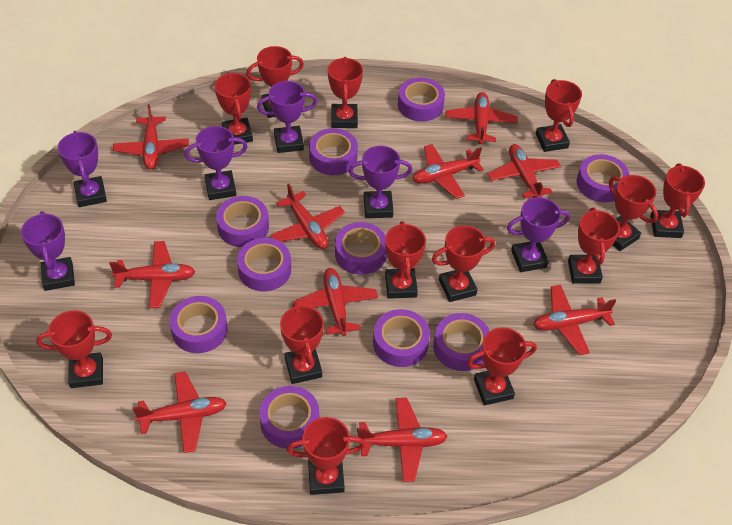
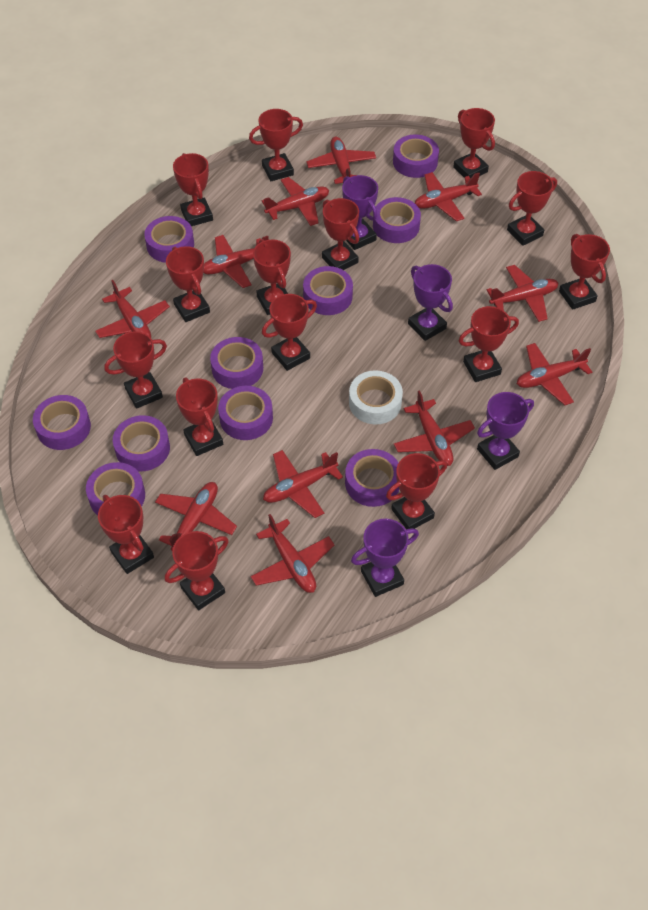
purple trophy: [21,211,75,291] [58,131,107,207] [184,126,248,200] [257,81,317,153] [349,146,412,218] [507,197,570,272] = 6 -> [342,175,378,250] [351,519,419,597] [408,264,453,341] [477,392,534,470] = 4
red plane: [109,241,195,308] [113,104,189,170] [132,371,227,453] [270,184,345,249] [294,268,378,336] [357,398,448,482] [413,144,484,199] [446,92,518,144] [488,144,561,198] [533,285,616,355] = 10 -> [95,280,170,338] [155,482,237,550] [203,235,269,288] [251,514,334,593] [262,177,329,226] [263,450,343,518] [306,137,376,184] [394,390,475,466] [415,172,482,221] [487,265,559,322] [517,343,592,405] = 11
red trophy: [36,310,112,388] [215,72,253,145] [246,46,304,118] [280,302,324,384] [287,417,365,495] [328,57,363,128] [385,221,426,299] [432,226,495,302] [467,327,537,405] [536,79,582,152] [568,208,620,284] [609,175,658,251] [650,163,705,238] = 13 -> [98,495,154,574] [104,331,167,409] [165,531,229,610] [166,246,210,322] [173,153,213,226] [176,378,223,456] [249,109,303,181] [253,239,291,315] [262,294,317,371] [322,198,359,270] [386,453,447,529] [453,108,495,178] [459,306,519,382] [507,171,557,246] [559,234,610,310] = 15
white tape: none = 0 -> [349,371,403,424] = 1

